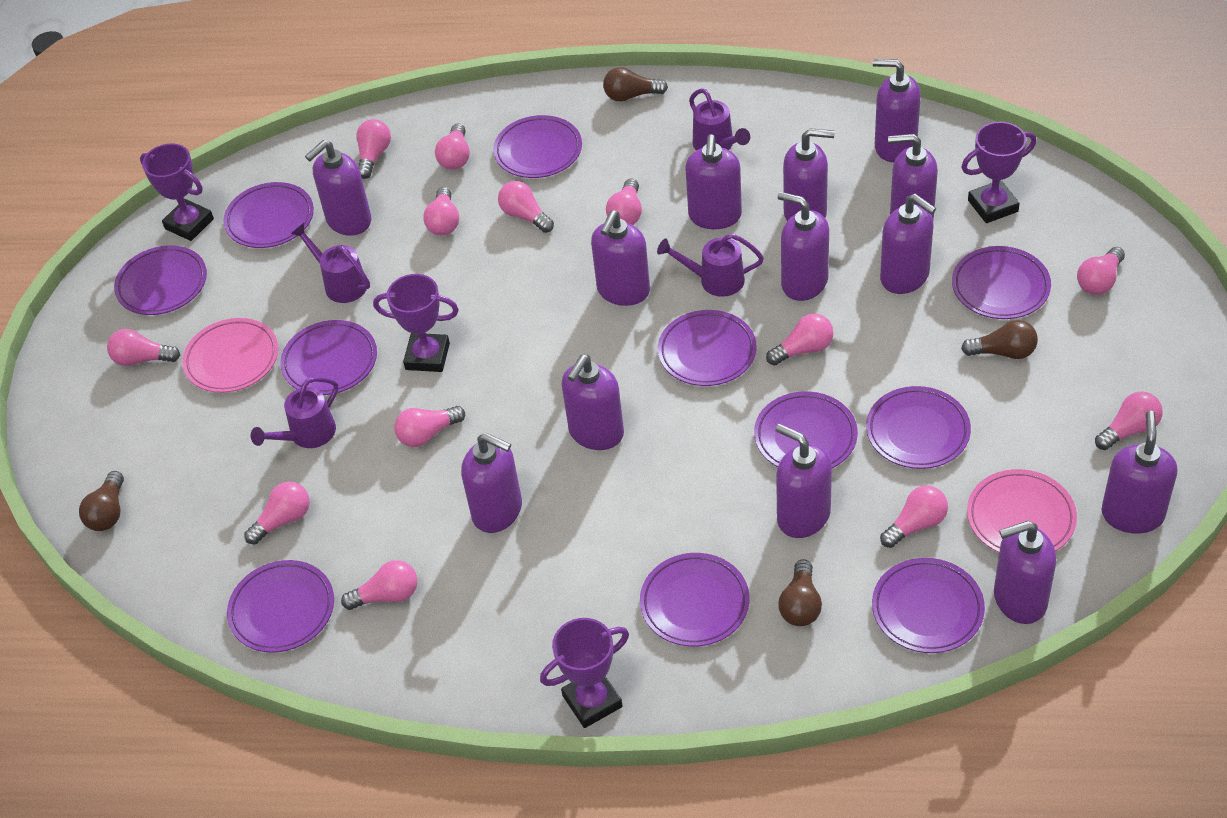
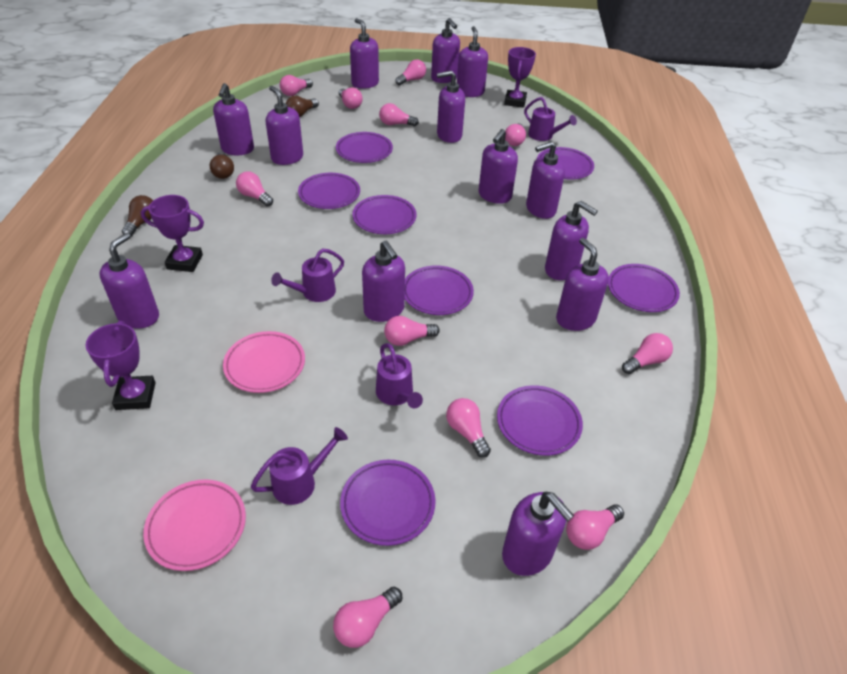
brown light bulb: [79,471,124,531] [603,67,668,102] [778,559,822,626] [961,320,1038,359] = 4 -> [122,195,153,237] [210,152,234,179] [286,96,319,117] = 3
pink light bulb: [107,329,180,366] [244,482,310,545] [341,560,417,610] [356,119,391,179] [394,406,465,447] [423,187,459,235] [435,123,470,170] [498,181,554,233] [606,178,642,225] [766,314,834,366] [880,485,948,548] [1077,247,1125,295] [1095,392,1163,450] = 13 -> [236,171,273,207] [280,75,313,96] [333,587,402,648] [339,87,363,109] [379,103,419,127] [384,316,440,346] [395,59,426,85] [446,398,491,458] [505,123,526,146] [566,504,624,550] [622,333,673,374] = 11
purple plate: [114,245,207,315] [224,182,314,248] [227,560,334,653] [280,320,377,395] [493,115,582,178] [640,553,749,647] [658,310,756,386] [754,391,858,468] [866,386,971,469] [872,558,985,653] [952,246,1051,319] = 11 -> [298,173,360,209] [336,132,393,163] [340,460,435,546] [352,195,417,234] [405,265,474,315] [497,385,583,456] [537,147,594,180] [608,264,680,312] = 8
purple trophy: [140,143,214,241] [373,274,459,372] [540,618,629,728] [961,122,1037,223] = 4 -> [85,321,156,410] [141,195,204,272] [504,47,536,108] = 3

